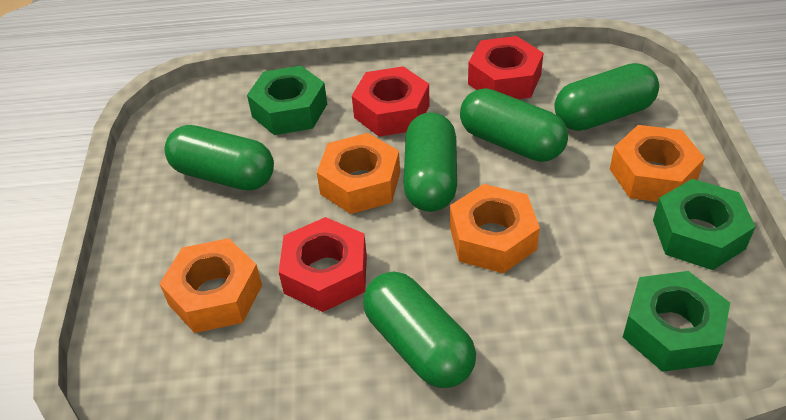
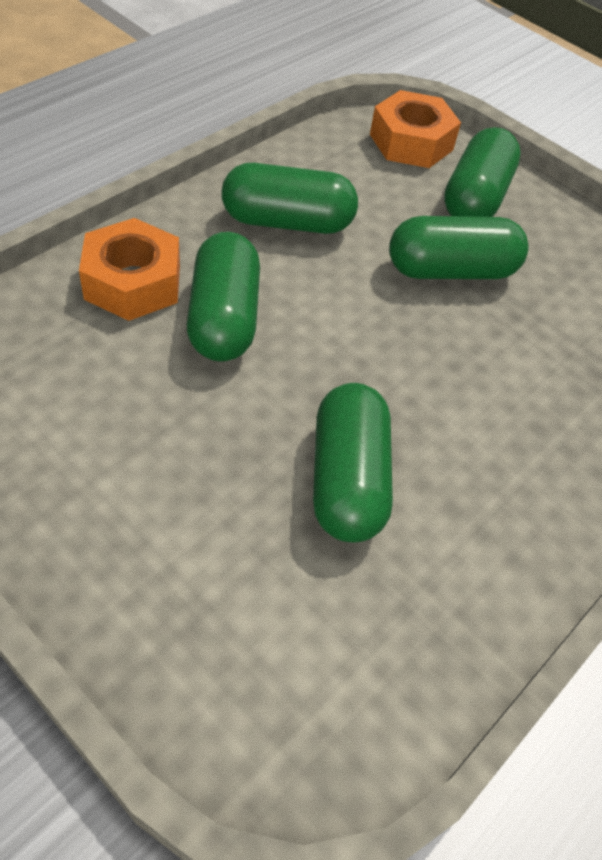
green nut: [247,66,327,135] [623,271,730,372] [653,179,755,270] = 3 -> none = 0
orange nut: [160,238,262,333] [317,133,400,214] [450,184,540,274] [610,125,705,202] = 4 -> [79,218,180,321] [370,90,461,168] = 2
red nut: [279,217,367,312] [352,66,430,137] [468,36,543,99] = 3 -> none = 0

